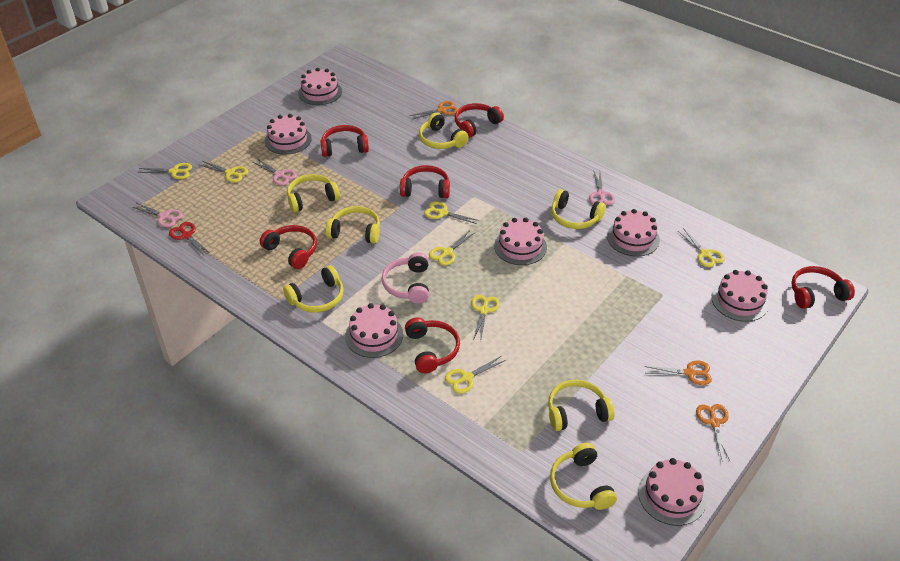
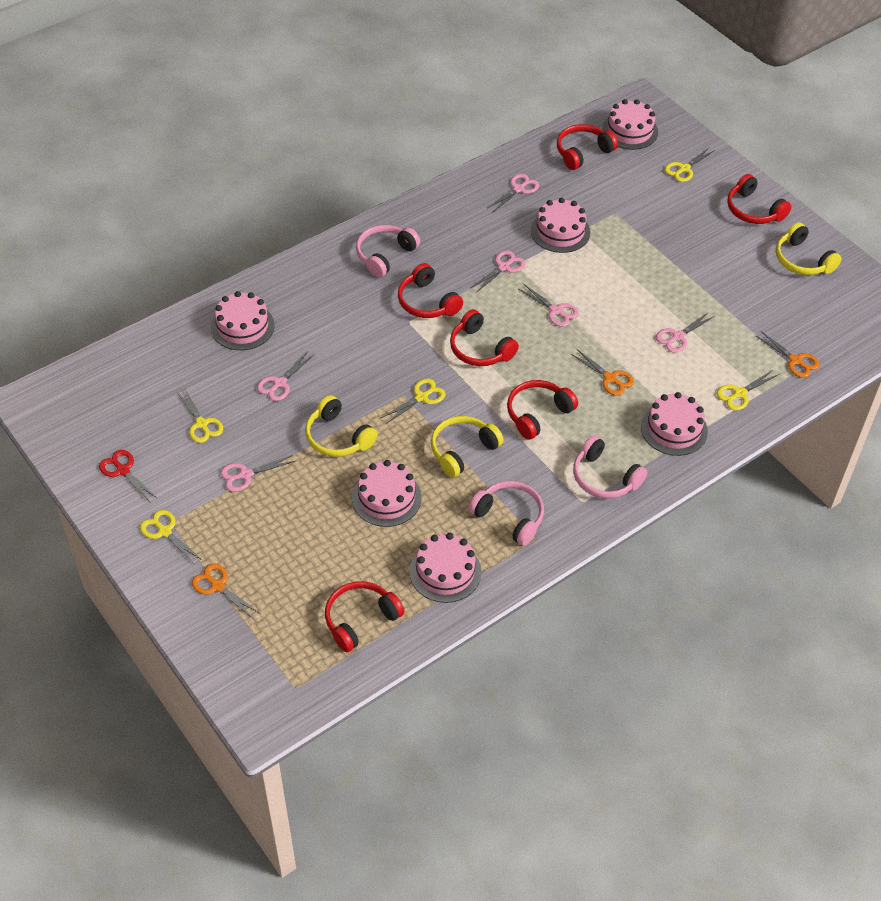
pink cake: [265,114,312,155] [298,68,342,105] [345,303,403,358] [494,218,547,265] [607,209,660,256] [638,458,706,526] [711,270,769,322] = 7 -> [211,291,275,350] [352,460,421,527] [409,533,481,603] [531,198,590,253] [602,99,658,150] [641,392,708,456] = 6
pink headphones: [382,252,429,304] = 1 -> [356,225,420,277] [469,481,544,546] [573,435,647,499] = 3
pink scissors: [133,203,183,227] [253,159,297,185] [589,172,615,205] = 3 -> [221,455,295,492] [257,352,314,401] [471,250,525,293] [488,174,539,212] [519,284,579,327] [656,312,715,353] = 6
yellow headphones: [283,265,344,313] [287,174,340,212] [326,206,380,244] [419,113,468,149] [548,380,615,431] [550,443,617,510] [551,189,606,229] = 7 -> [305,395,377,457] [431,416,504,478] [776,222,842,275] = 3
yellow scissors: [138,163,192,179] [199,161,249,183] [424,201,480,224] [429,230,474,266] [445,356,506,394] [471,295,500,341] [678,228,725,267] = 7 -> [140,510,202,565] [177,390,223,443] [381,379,446,424] [665,147,715,182] [717,370,779,411] = 5

